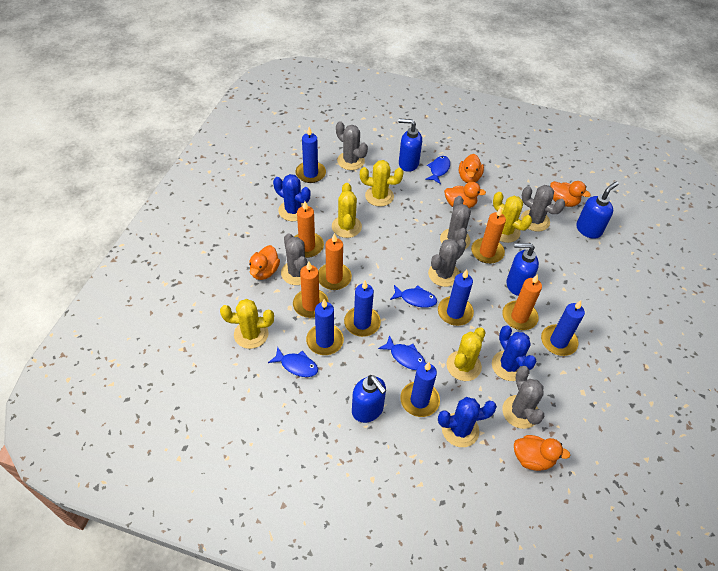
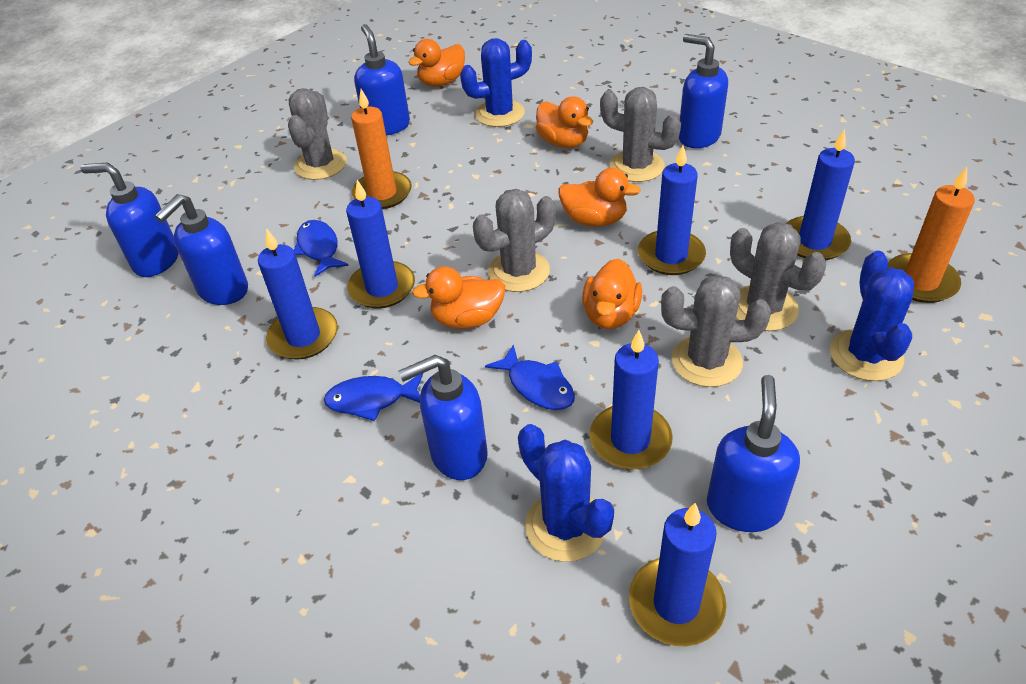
blue fish: [268,347,318,377] [378,335,426,370] [390,285,437,307] [425,156,450,184] = 4 -> [294,220,348,277] [324,373,423,421] [485,345,575,410] = 3
blue soap dispenser: [352,375,386,423] [399,118,422,172] [507,243,539,296] [576,181,619,239] = 4 -> [80,162,178,277] [155,194,248,305] [354,24,410,136] [398,355,488,480] [679,34,728,148] [707,375,800,532] = 6
grey cactus: [281,233,307,285] [336,121,368,170] [428,239,466,287] [440,196,471,249] [502,366,544,429] [520,185,565,232] = 6 -> [288,88,347,180] [473,189,556,292] [600,87,681,182] [661,274,771,387] [730,222,826,331] = 5
orange candle: [293,261,329,318] [294,201,324,258] [318,233,352,290] [471,208,506,264] [502,274,542,330] = 5 -> [351,89,412,209] [887,167,975,303] = 2
yellow cactus: [220,299,274,349] [332,183,362,238] [360,160,404,207] [446,327,486,381] [493,192,532,243] = 5 -> none = 0

